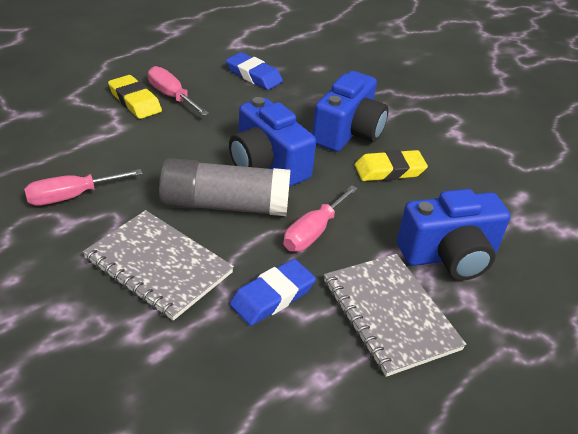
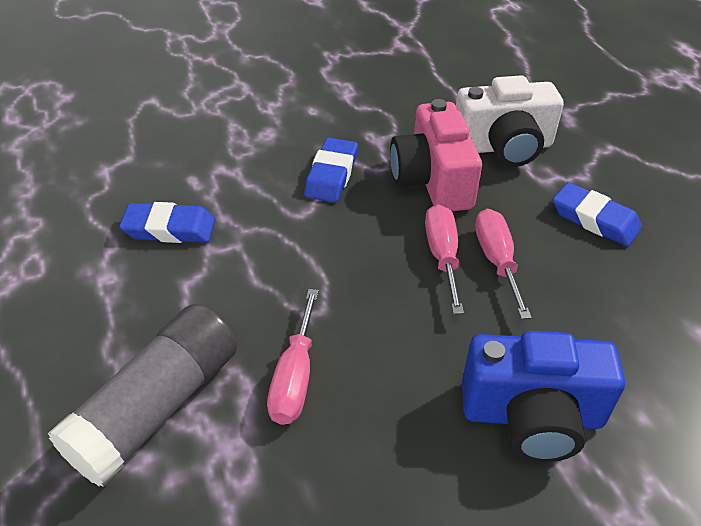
blue camera: [229,97,316,187] [312,71,389,152] [397,189,511,280] = 3 -> [462,331,625,462] = 1
blue eraser: [226,52,283,90] [230,259,316,326] = 2 -> [119,202,215,243] [304,138,358,203] [553,182,642,247] = 3
grey notebook: [83,210,234,321] [324,254,467,377] = 2 -> none = 0
pink camera: none = 0 -> [390,99,482,211] = 1
white camera: none = 0 -> [456,75,564,167] = 1
yellow eraser: [108,75,162,119] [355,150,428,181] = 2 -> none = 0

